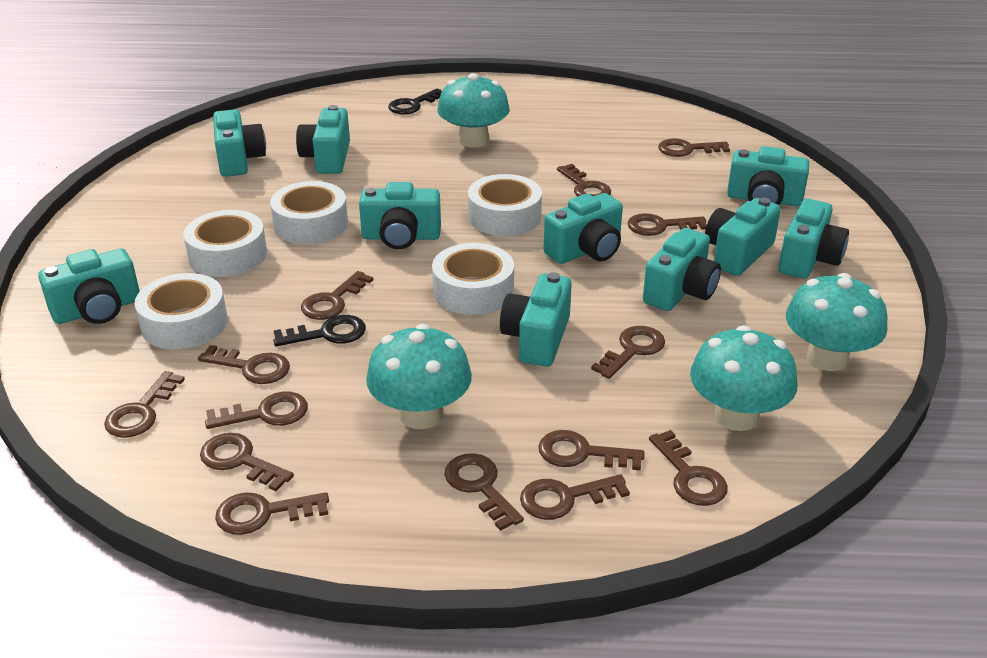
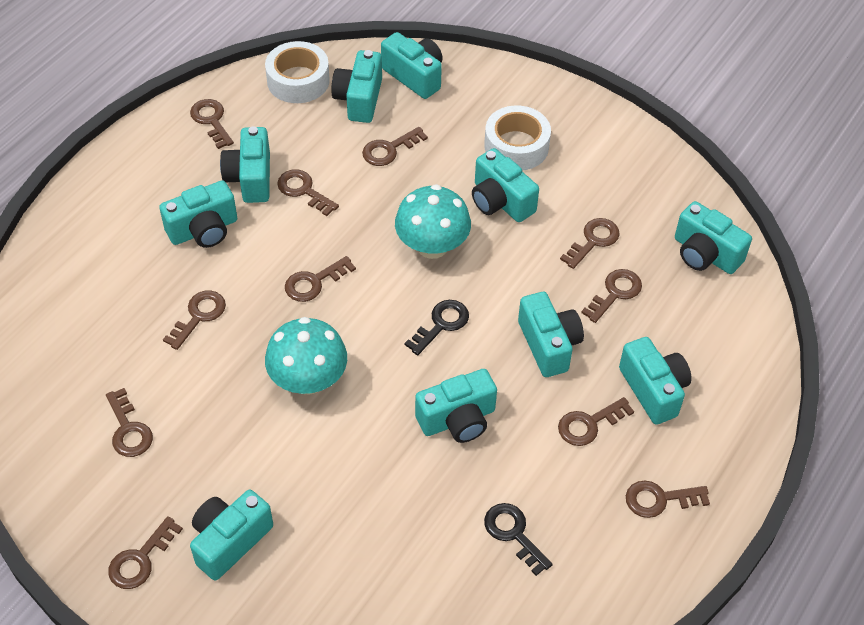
brown key: [104,371,185,438] [198,345,290,384] [200,433,294,491] [205,391,308,429] [215,492,329,535] [301,271,373,320] [444,453,524,531] [520,474,630,520] [538,430,645,471] [557,164,611,197] [591,326,665,379] [627,213,707,236] [649,430,728,506] [658,138,730,157] = 14 -> [106,388,153,457] [108,516,183,589] [163,290,226,350] [190,99,234,149] [277,169,339,216] [285,256,356,302] [362,127,428,166] [558,397,634,446] [560,218,620,269] [581,269,642,323] [626,481,710,518] = 11
turquoise mushroom: [366,324,472,429] [437,73,510,148] [690,325,797,431] [786,273,887,371] = 4 -> [265,317,347,395] [395,184,471,259] = 2
white tape: [135,273,227,350] [183,210,267,277] [270,181,348,244] [432,243,514,315] [468,174,542,236] = 5 -> [265,41,330,103] [484,105,551,171] = 2

